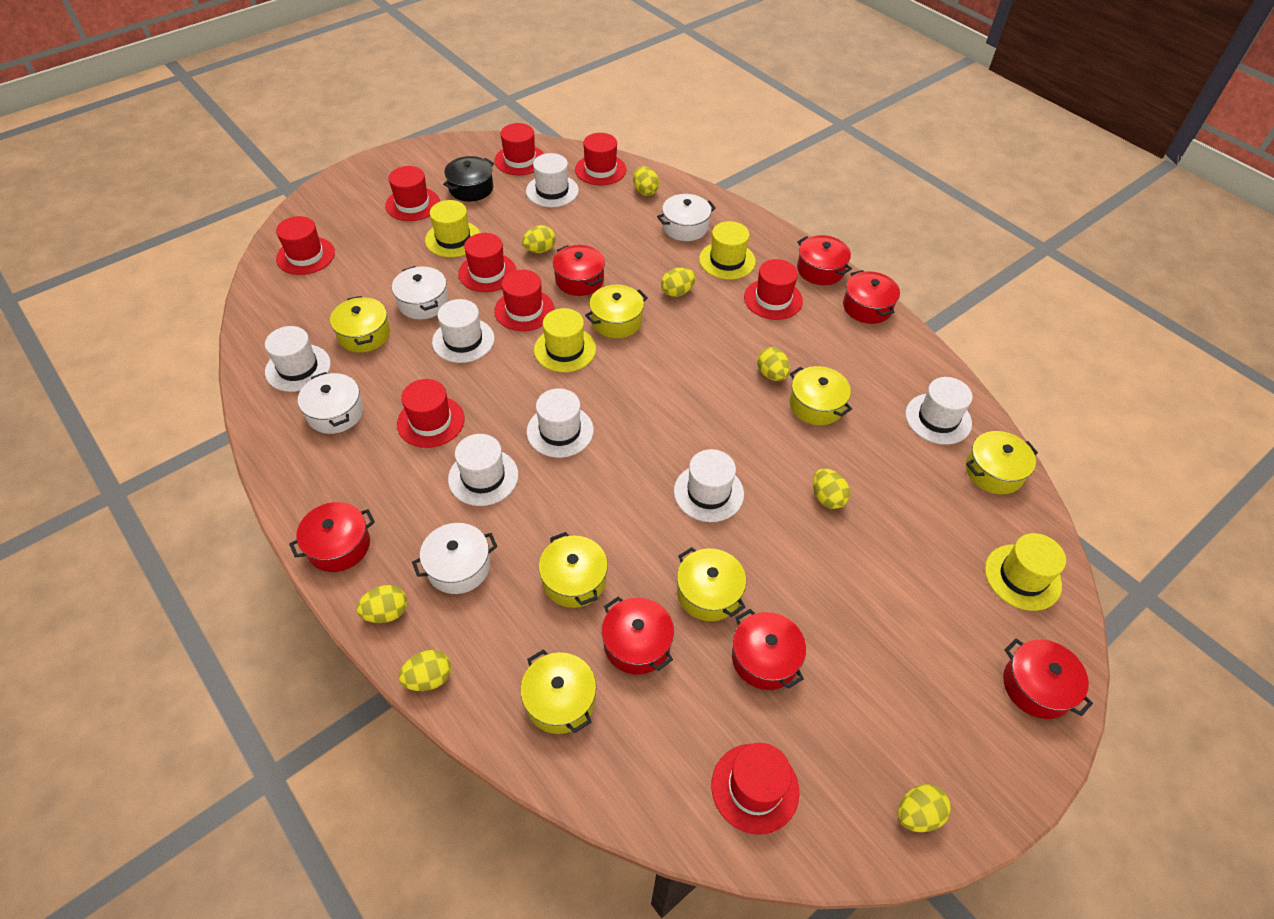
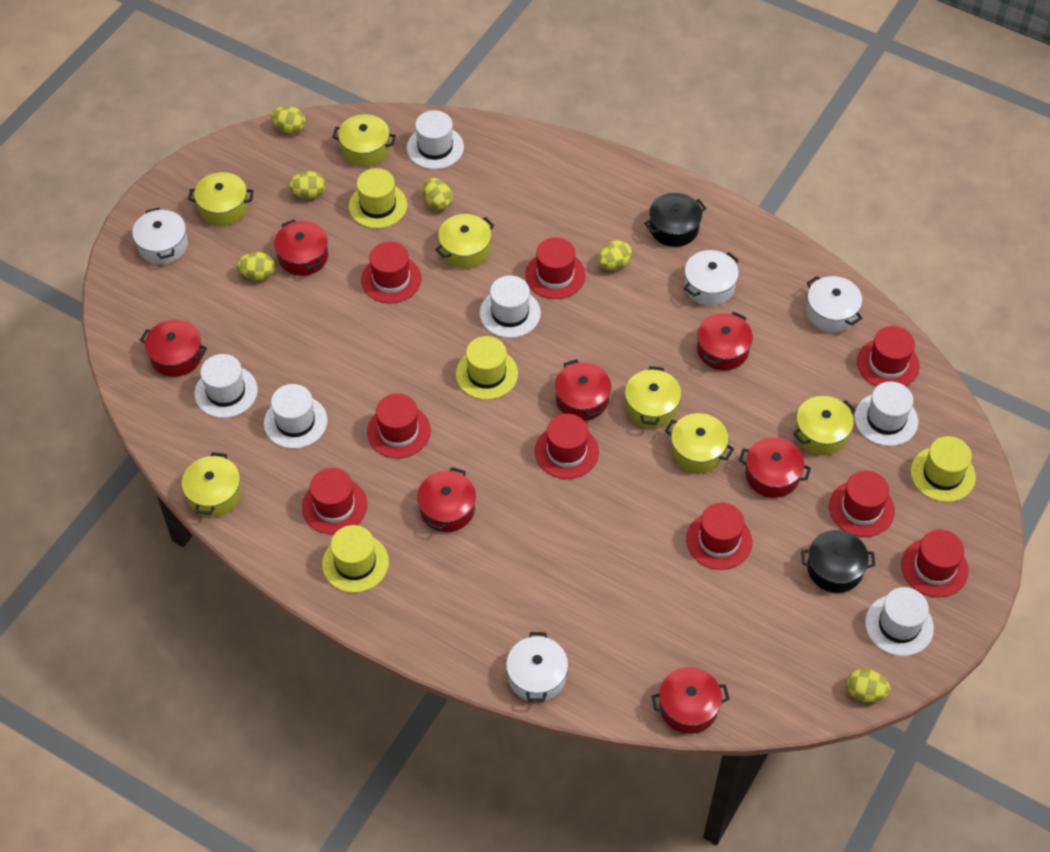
black pot: [443,156,494,202] = 1 -> [644,193,706,247] [801,530,875,593] = 2
white hat: [265,326,331,392] [432,299,494,363] [448,434,518,506] [526,153,579,207] [527,388,594,458] [674,449,744,522] [905,377,973,445] = 7 -> [195,354,258,418] [264,384,327,449] [407,110,464,169] [480,275,541,338] [854,381,918,446] [865,587,934,656] = 6
yellow egg: [356,585,407,623] [398,650,451,691] [522,225,556,253] [633,166,659,196] [661,268,696,297] [757,347,790,381] [813,468,850,509] [898,784,951,832] = 8 -> [237,252,275,280] [271,106,306,134] [289,171,325,199] [423,178,452,210] [598,240,632,270] [846,669,890,702] = 6

